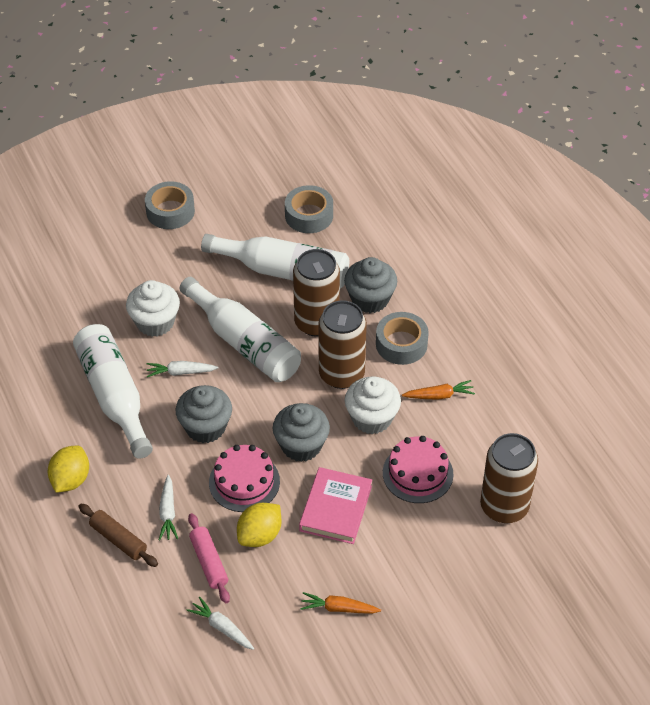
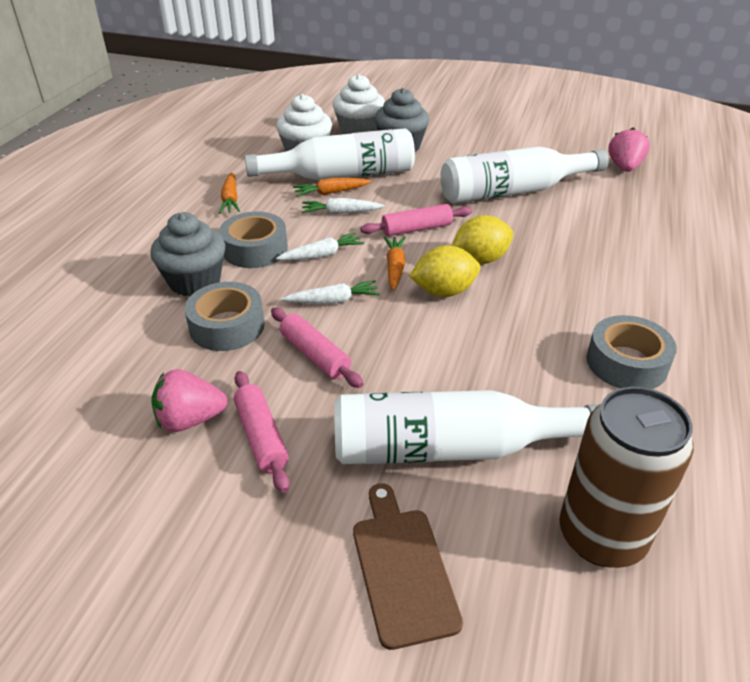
brown can: [293,249,340,337] [318,300,367,389] [480,433,538,523] = 3 -> [559,387,694,568] = 1
brown cutting board: none = 0 -> [353,483,463,650] = 1
brown rolling pin: [78,504,158,567] = 1 -> none = 0
grey cupcake: [176,385,232,443] [273,403,330,462] [344,257,397,313] = 3 -> [150,212,225,297] [374,88,429,152] = 2
orange carrot: [300,592,381,614] [402,380,475,400] = 2 -> [219,172,240,213] [293,178,372,197] [384,237,406,291] = 3
pink book: [299,467,372,544] = 1 -> none = 0
pink cake: [209,445,280,512] [383,436,453,503] = 2 -> none = 0
pink rolling pin: [188,513,230,603] = 1 -> [234,371,290,493] [271,307,363,388] [360,204,472,236] = 3
pink strawberry: none = 0 -> [151,369,227,432] [608,127,650,172] = 2

